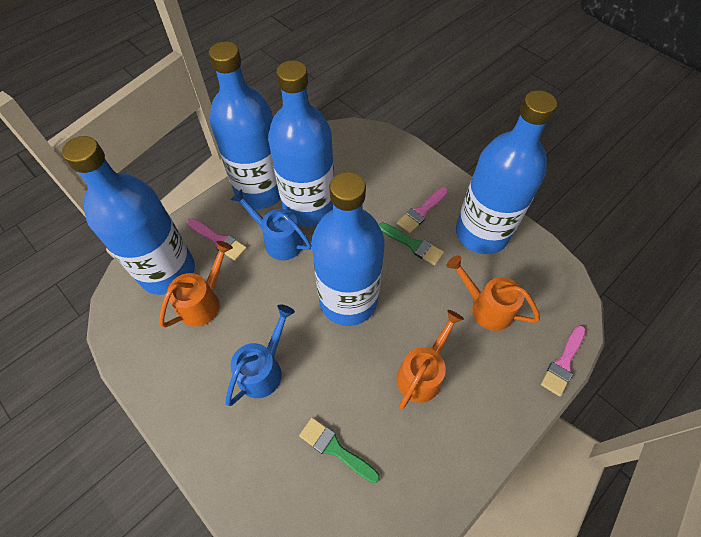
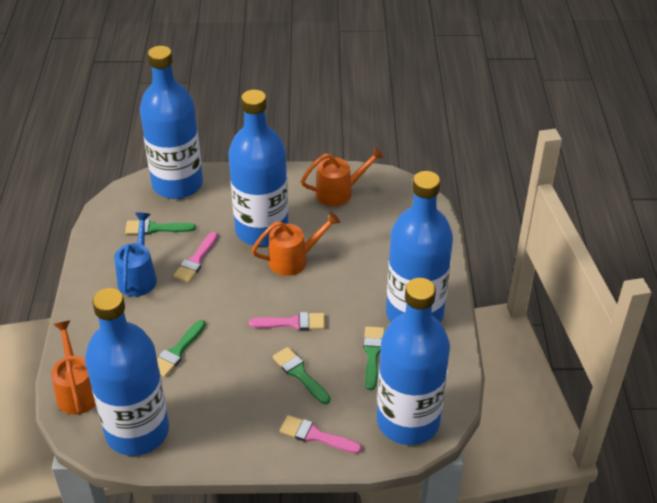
blue watering can: [225,305,295,406] [231,189,312,260] = 2 -> [114,213,157,296] = 1
green brush: [299,417,380,483] [379,223,444,265] = 2 -> [125,219,196,235] [157,320,206,377] [272,347,330,404] [363,326,385,390] = 4

